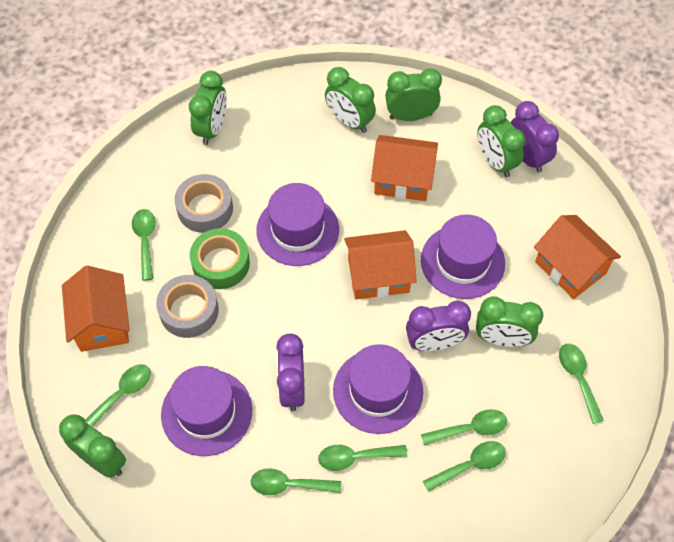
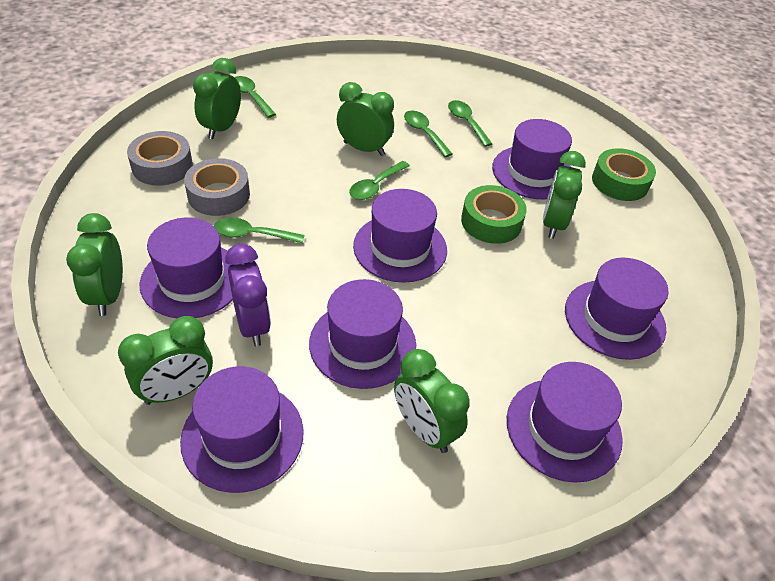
green spoon: [85,364,151,426] [132,209,156,281] [251,468,341,495] [318,445,407,471] [421,409,507,446] [423,441,506,492] [559,344,604,424] = 7 -> [214,218,304,243] [234,76,276,118] [349,161,410,200] [404,111,453,157] [448,100,492,147] = 5
green tape: [190,228,250,289] = 1 -> [461,185,527,244] [592,148,656,201] = 2
orange house: [62,265,130,352] [344,230,417,299] [371,135,438,201] [534,215,621,299] = 4 -> none = 0
purple clock: [276,333,305,411] [406,301,471,351] [510,101,559,173] = 3 -> [225,244,271,346] = 1
purple hat: [161,366,252,456] [256,183,339,266] [333,344,423,434] [421,214,505,299] = 4 -> [140,218,233,318] [180,366,304,493] [309,279,416,389] [353,189,447,283] [492,119,572,199] [507,362,623,483] [565,258,668,360] = 7

